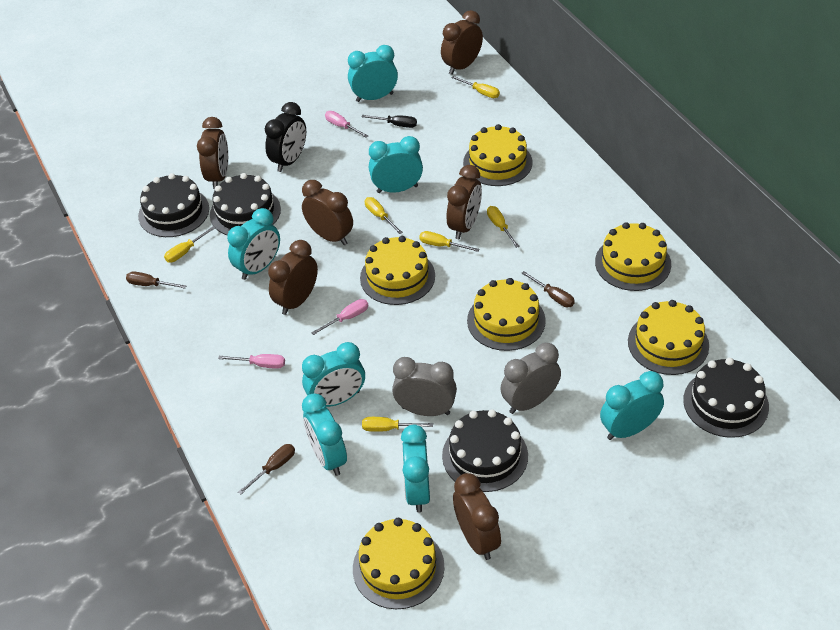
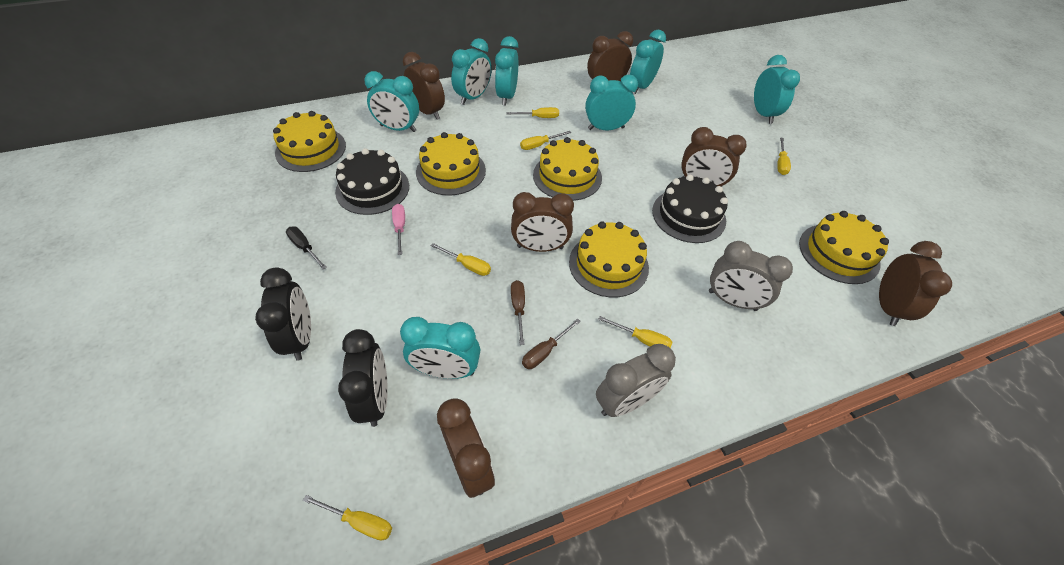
black cake: [138,173,209,237] [210,173,281,236] [442,410,528,492] [683,358,769,438] = 4 -> [335,148,409,215] [652,175,728,243] = 2
black clock: [265,102,306,172] = 1 -> [255,267,311,361] [338,329,388,427] = 2
brown screwdriver: [126,272,186,288] [238,444,295,495] [521,271,575,307] = 3 -> [511,280,525,345] [522,318,581,369] = 2
pink screwdriver: [218,354,285,369] [311,299,368,335] [325,111,368,138] = 3 -> [392,204,405,255] = 1
yellow cake: [353,518,444,609] [360,236,435,305] [463,124,532,186] [467,278,546,351] [595,222,671,291] [628,300,709,375] = 6 -> [273,111,346,172] [416,132,486,196] [533,137,602,201] [569,222,649,297] [799,211,889,284] = 5

